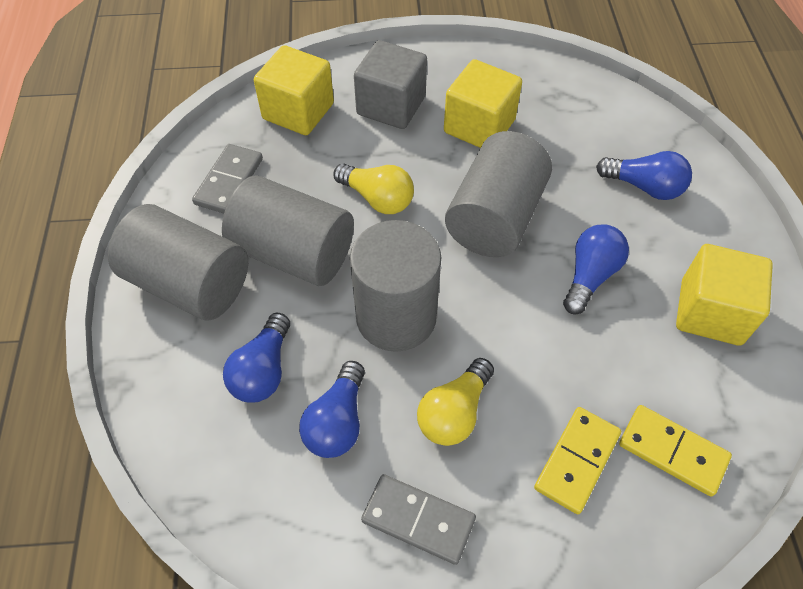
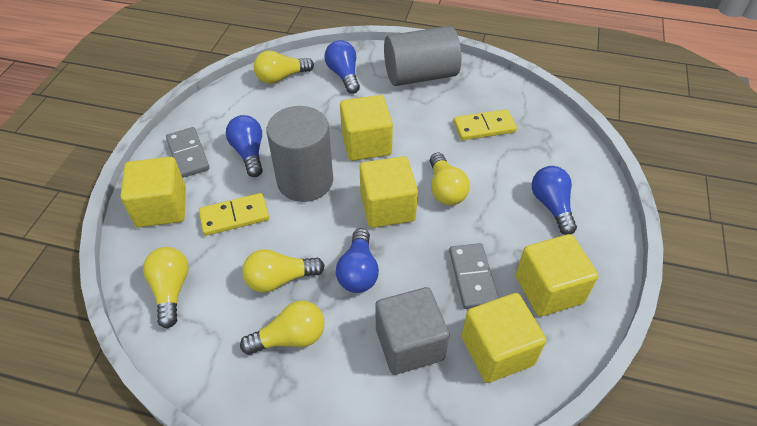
grey cylinder: [108,204,248,320] [222,175,354,286] [350,220,441,352] [445,131,552,257] = 4 -> [267,106,333,202] [384,26,462,86] = 2
yellow cube: [254,45,334,135] [444,59,522,148] [676,244,773,346] = 3 -> [120,157,186,227] [340,95,393,161] [360,156,418,228] [461,293,546,383] [516,234,598,317] = 5
yellow light bulb: [334,163,414,214] [417,358,494,446] = 2 -> [143,247,189,328] [240,301,324,355] [242,249,325,293] [254,51,314,84] [430,153,470,205] = 5

